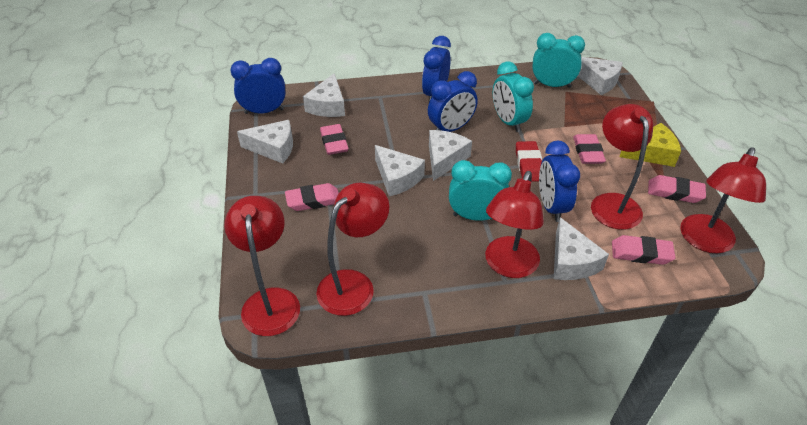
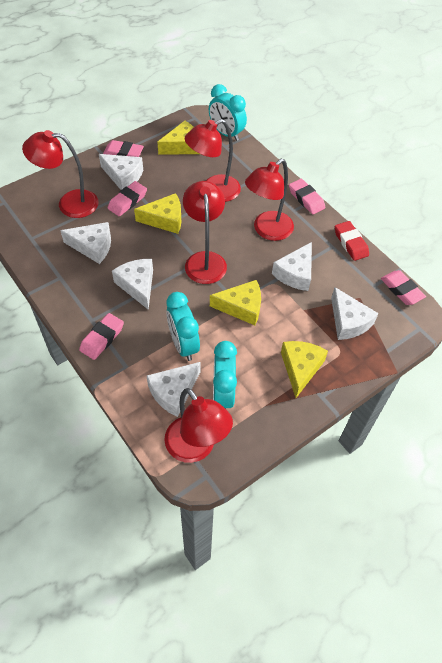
blue clock: [231,58,285,114] [422,36,451,102] [428,71,478,132] [539,140,580,222] = 4 -> none = 0
yellow cheese: [619,123,681,167] = 1 -> [134,193,181,234] [157,121,199,154] [210,280,261,325] [281,341,328,398] = 4

